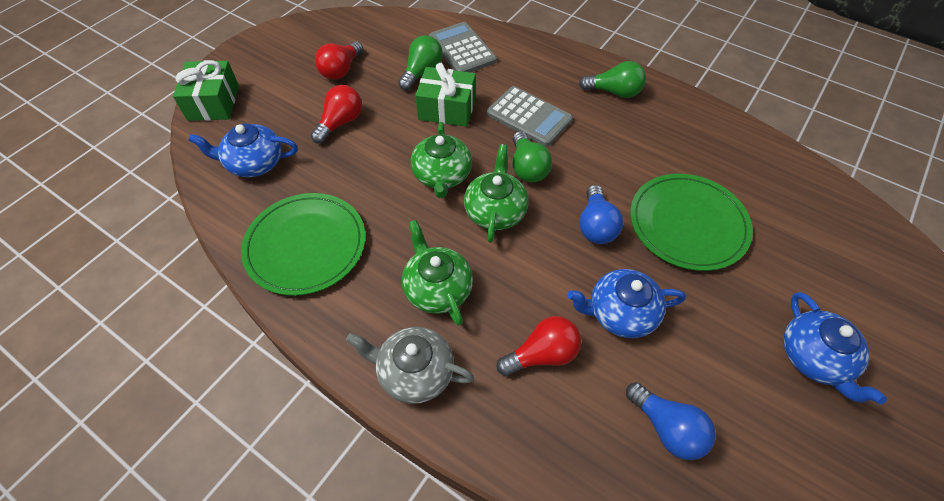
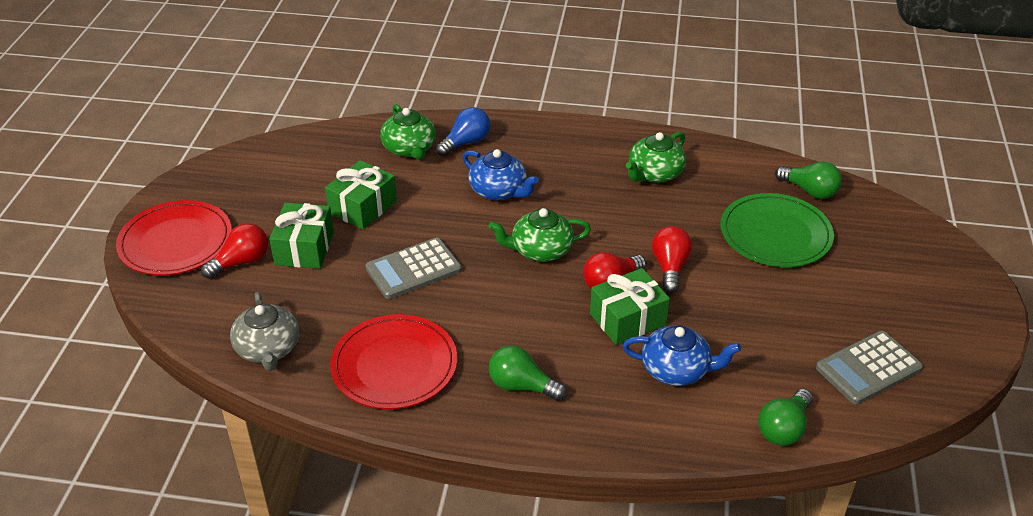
blue light bulb: [579,185,623,244] [626,382,716,460] = 2 -> [436,107,490,156] = 1
blue teapot: [188,123,298,177] [567,269,686,338] [783,292,887,405] = 3 -> [463,149,539,200] [622,325,741,386] = 2
green gift: [173,60,239,121] [415,63,476,127] = 2 -> [269,203,334,269] [325,160,397,229] [590,268,670,345] = 3
green plate: [241,193,366,296] [630,174,753,271] = 2 -> [721,193,834,267] = 1
red plate: none = 0 -> [116,200,232,276] [330,314,457,409] = 2

